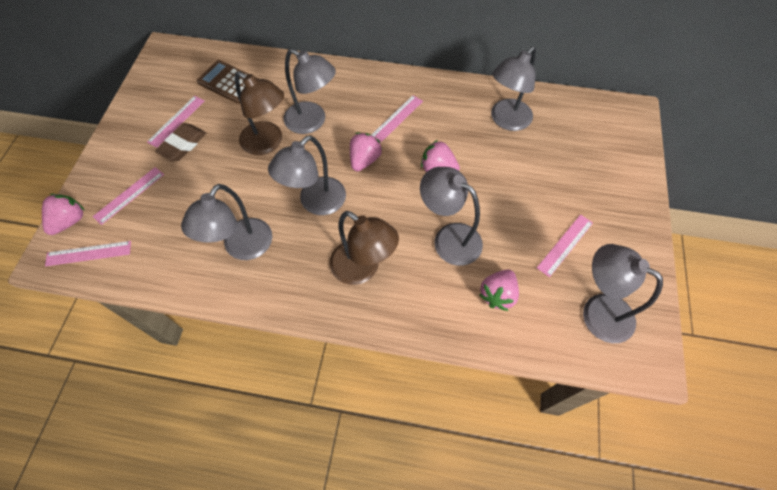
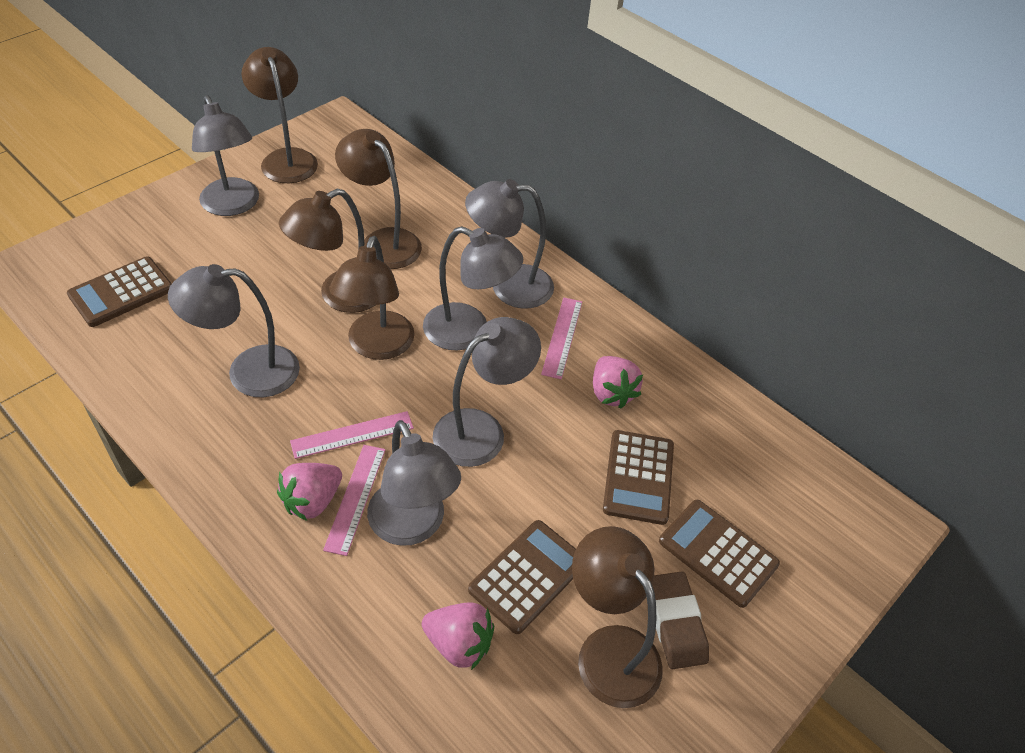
brown calculator: [197,60,259,104] = 1 -> [67,257,172,327] [468,520,576,634] [603,430,674,525] [659,500,780,608] = 4
brown lamp: [235,71,284,155] [329,211,399,285] = 2 -> [241,47,318,183] [279,189,375,313] [329,236,415,360] [335,129,422,269] [572,526,663,708] = 5
pink ruler: [45,241,131,266] [92,167,164,225] [147,96,205,148] [371,95,423,143] [537,214,593,277] = 5 -> [290,411,414,459] [323,445,386,556] [541,298,582,379] = 3
pink strawberry: [42,194,85,235] [350,133,382,171] [421,140,460,172] [479,269,519,311] = 4 -> [277,463,342,521] [422,602,494,670] [593,356,643,409] = 3

